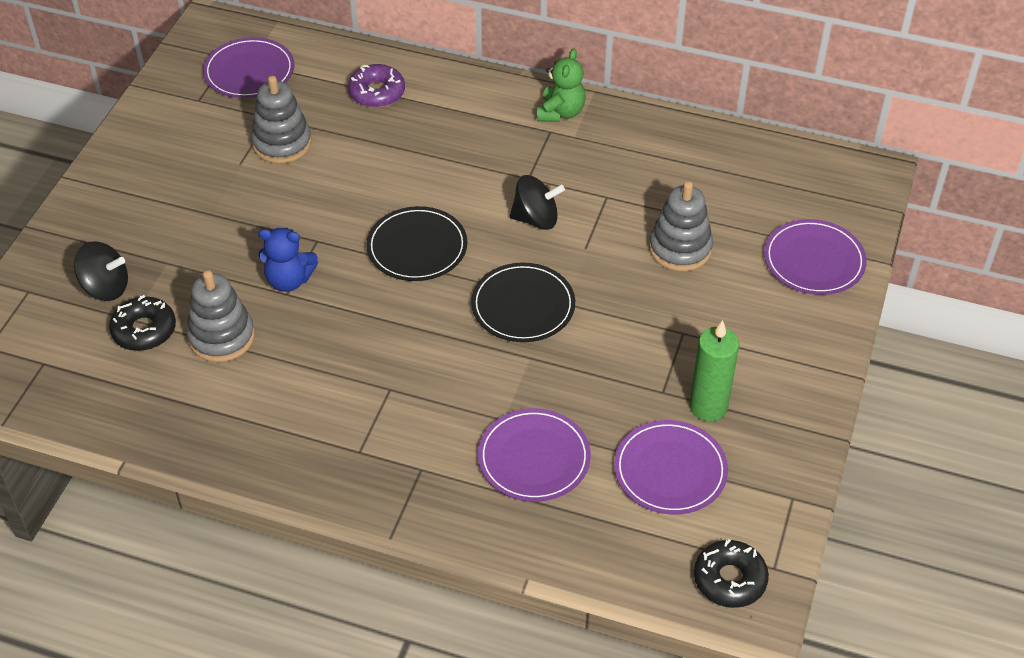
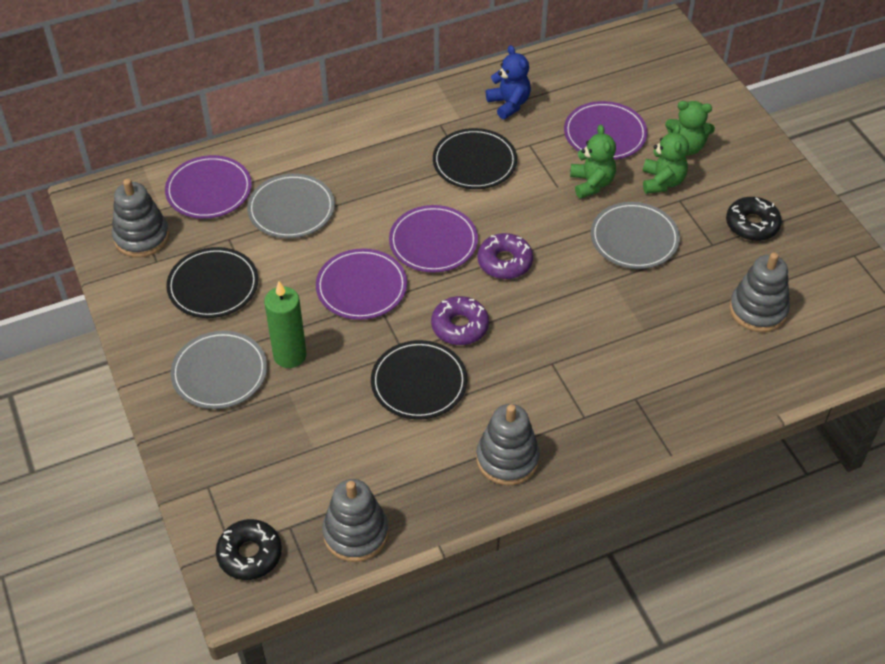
black plate: [366,206,467,281] [471,262,575,342] = 2 -> [166,247,258,318] [371,340,467,420] [433,128,517,189] = 3
black spinning top: [74,241,128,301] [510,175,565,230] = 2 -> none = 0
green teddy bear: [537,48,586,122] = 1 -> [570,125,616,199] [643,124,689,194] [665,101,715,155] = 3
grey plate: none = 0 -> [171,331,267,409] [247,174,335,238] [591,202,680,269] = 3
grey stacking toy: [186,270,255,362] [251,76,312,164] [649,181,713,271] = 3 -> [112,179,169,258] [322,479,389,562] [477,404,540,485] [729,253,790,332] = 4
purple donut: [348,64,405,108] = 1 -> [431,296,489,345] [477,233,533,279] = 2

